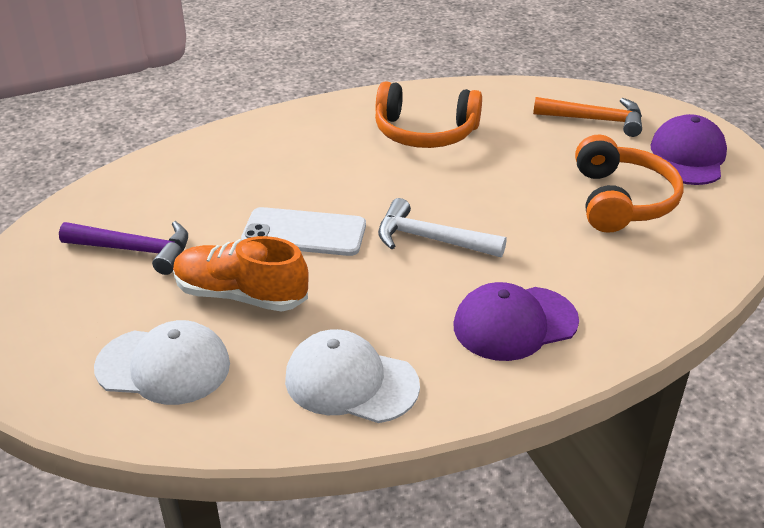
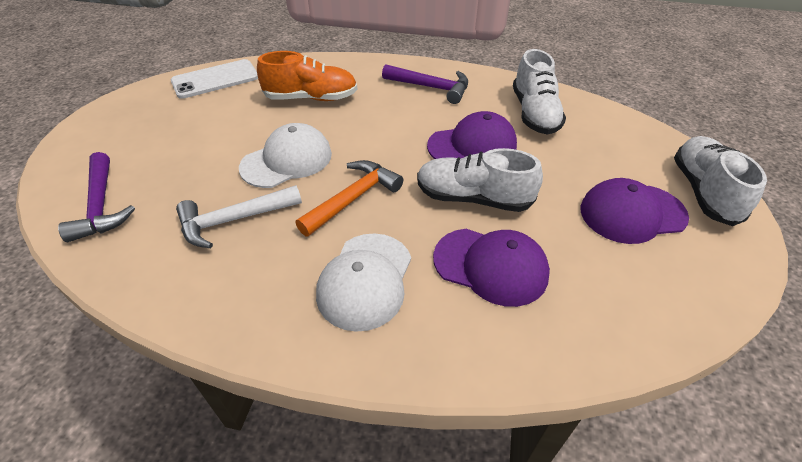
orange headphones: [375,81,482,148] [575,135,684,233] = 2 -> none = 0
purple cap: [454,282,579,361] [650,114,727,185] = 2 -> [427,111,517,159] [433,229,550,307] [581,178,689,244] = 3
purple hammer: [59,221,188,275] = 1 -> [58,152,135,242] [382,64,468,104] = 2
white shoe: none = 0 -> [417,148,543,212] [513,49,566,135] [674,136,767,226] = 3

